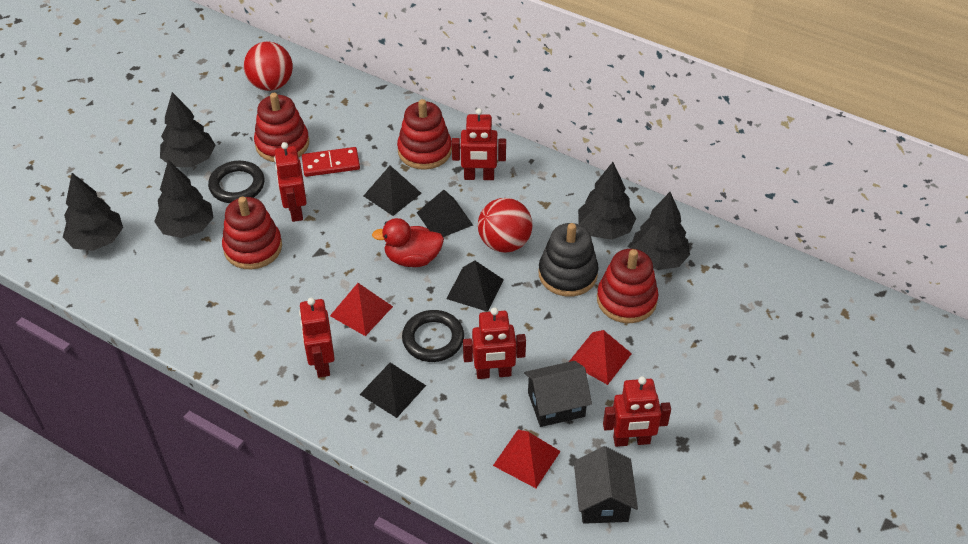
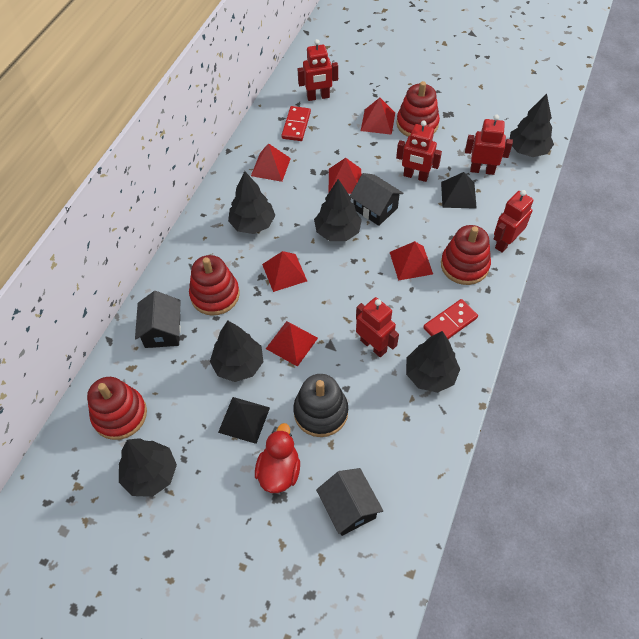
black house: [524,361,592,427] [574,446,638,524] = 2 -> [135,291,181,348] [316,468,383,536] [350,173,404,226] = 3
black pyramid: [359,362,426,418] [364,166,422,216] [417,190,473,237] [446,260,504,312] = 4 -> [218,397,270,444] [441,172,477,209] = 2
black ring: [208,161,265,203] [402,310,464,362] = 2 -> none = 0
black tree: [63,173,123,251] [154,160,213,238] [160,92,216,167] [578,162,636,240] [630,192,690,270] = 5 -> [119,438,177,497] [210,321,263,382] [228,171,275,234] [314,179,362,241] [406,331,460,393] [510,94,554,157] = 6
red ball: [244,42,293,91] [478,198,533,253] = 2 -> none = 0
red domino: [302,147,360,177] = 1 -> [281,106,311,141] [423,299,478,339] = 2
red pyramid: [330,283,393,336] [493,430,561,488] [569,330,632,385] = 3 -> [251,143,291,182] [262,251,307,292] [266,321,318,367] [329,158,361,194] [361,98,395,135] [390,241,433,281] = 6

